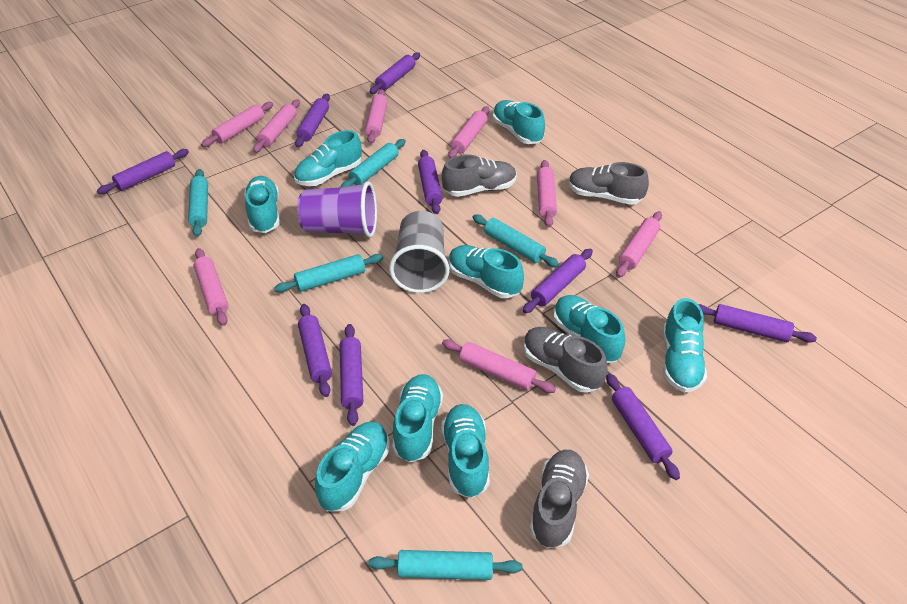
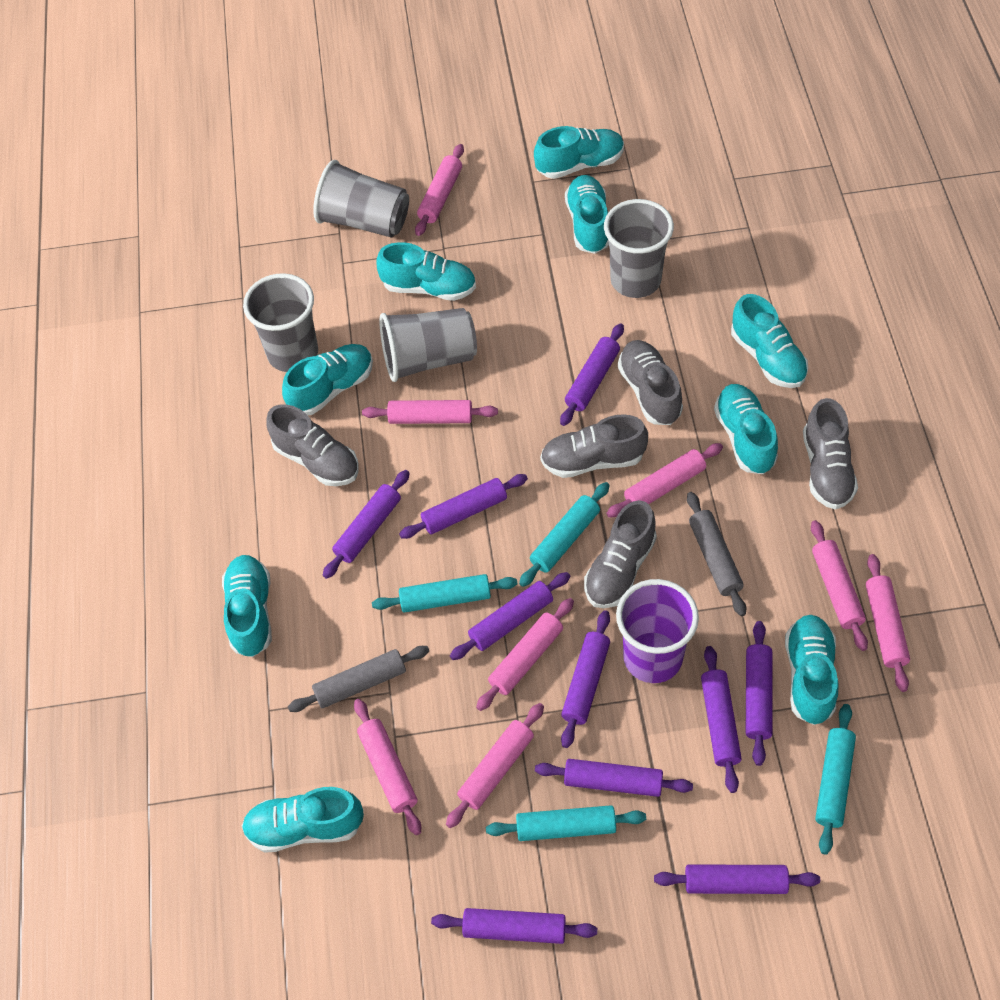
grey cup: [389,211,449,293] = 1 -> [243,273,318,372] [313,160,409,238] [379,308,477,382] [604,199,674,298] = 4
grey rolling pin: none = 0 -> [288,646,429,712] [687,492,746,616] = 2
grey shoe: [442,155,517,197] [524,327,608,393] [530,450,589,548] [569,162,649,205] = 4 -> [266,404,358,486] [540,414,648,478] [584,500,657,608] [618,340,683,425] [803,398,858,510] = 5
purple rolling pin: [97,149,189,194] [295,93,330,148] [298,304,332,397] [340,324,363,426] [369,52,420,94] [418,150,443,214] [523,249,593,313] [606,373,680,480] [698,304,817,343] = 9 -> [323,470,410,579] [399,474,528,539] [431,908,597,944] [450,572,570,660] [535,759,693,797] [560,323,624,426] [561,611,610,748] [654,865,820,894] [701,646,742,793] [746,621,773,766] = 10
turquoise rolling pin: [188,169,208,237] [274,254,383,292] [341,139,406,187] [368,550,522,580] [472,214,559,267] = 5 -> [372,574,517,613] [486,805,646,841] [519,482,610,587] [815,704,856,855] = 4

